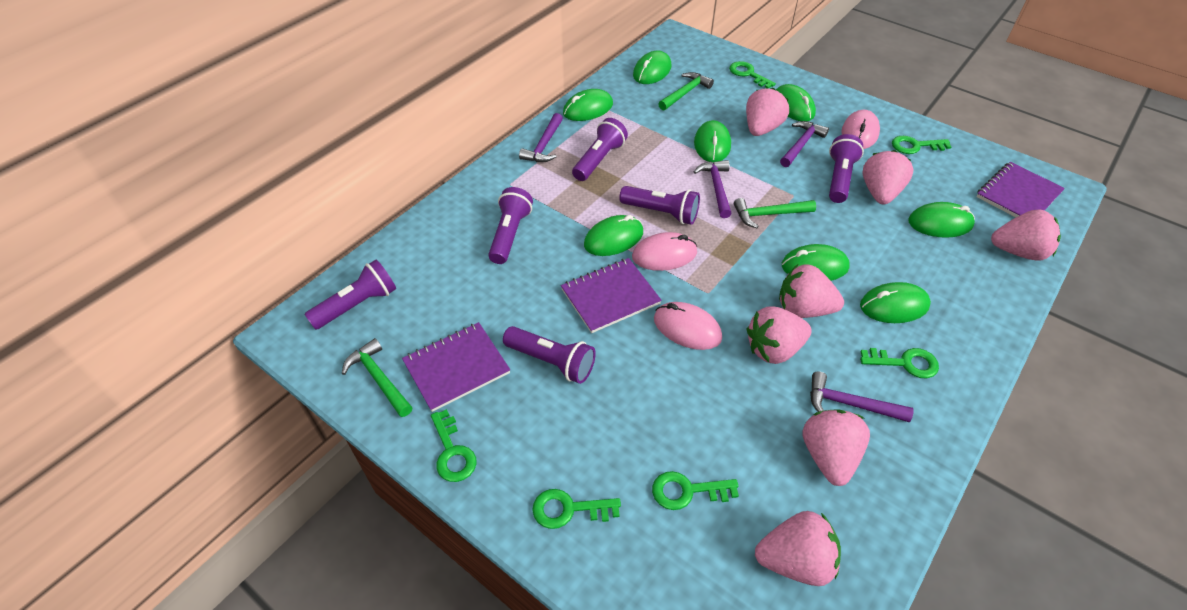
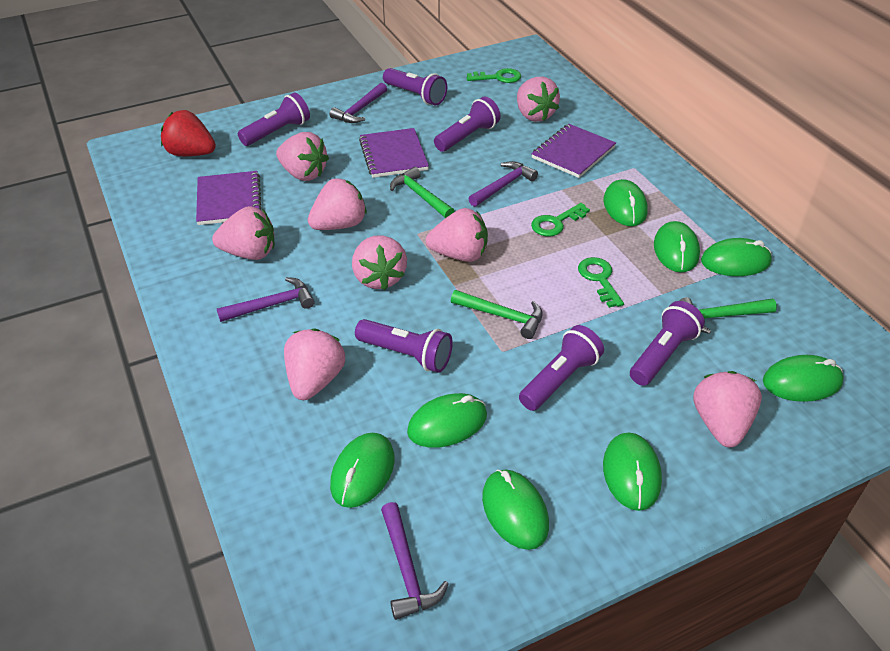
green key: [431,409,477,482] [532,489,621,529] [652,471,739,510] [729,61,776,89] [860,348,939,378] [892,136,952,154] = 6 -> [467,68,521,83] [531,203,590,236] [578,257,624,308] = 3
pink mouse: [632,232,697,271] [654,302,722,350] [841,110,880,149] = 3 -> none = 0
pink strawberry: [746,88,789,136] [747,306,812,364] [755,511,841,586] [779,265,844,318] [802,409,870,486] [862,150,913,205] [991,209,1061,261] = 7 -> [212,206,274,260] [276,132,329,181] [284,328,345,400] [308,178,367,230] [352,236,407,290] [426,208,488,262] [517,77,560,122] [693,371,762,447] = 8
red strawberry: none = 0 -> [161,110,216,156] = 1

